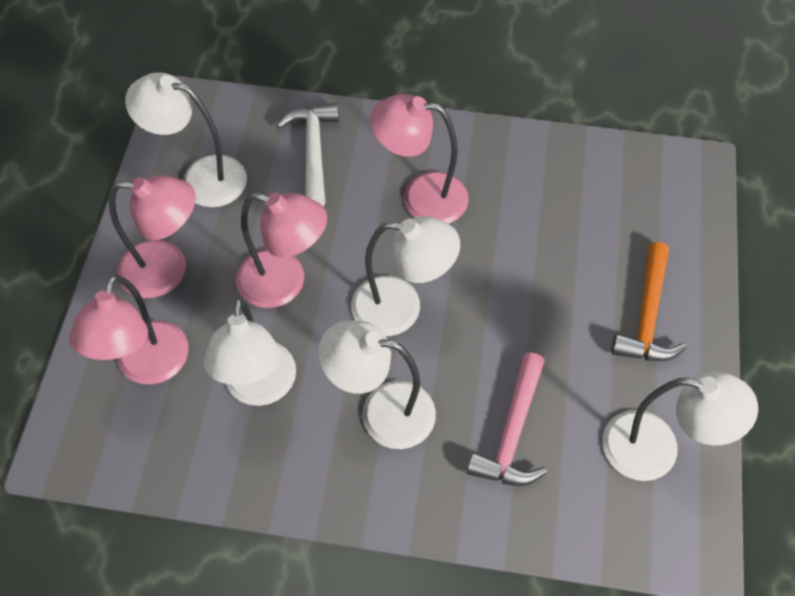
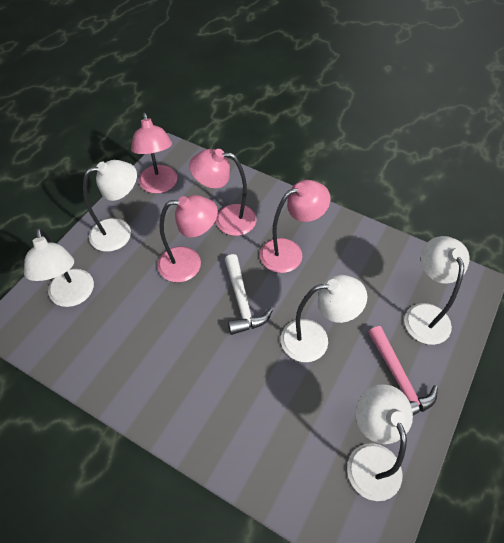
orange hammer: [611,242,687,361] = 1 -> none = 0

